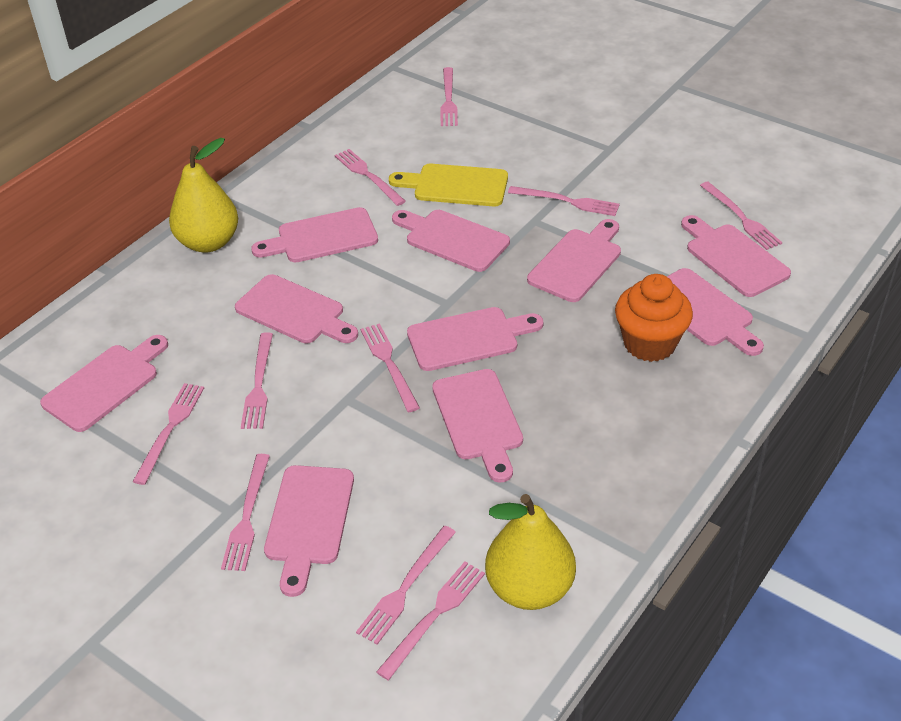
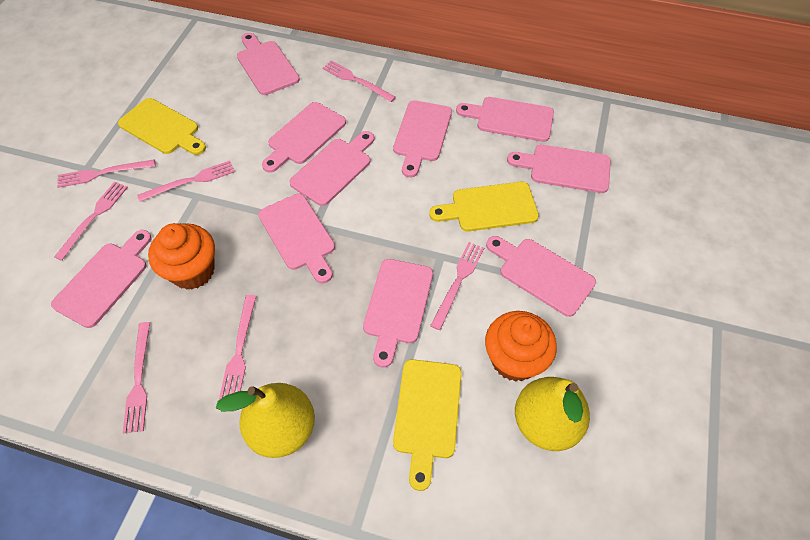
orange cupcake: [615,274,693,362] = 1 -> [148,223,215,290] [485,311,557,382] = 2
pink fork: [133,383,204,485] [221,454,270,571] [241,332,273,429] [334,149,406,206] [356,526,456,645] [360,323,420,412] [376,562,485,680] [440,67,458,126] [508,186,620,216] [700,181,782,250] = 10 -> [54,182,128,261] [57,159,155,188] [123,322,150,433] [137,160,235,202] [219,295,256,399] [322,60,396,102] [430,242,484,330] = 7
yellow cutting board: [389,164,508,206] = 1 -> [118,98,206,155] [393,359,462,491] [429,182,539,232] = 3

